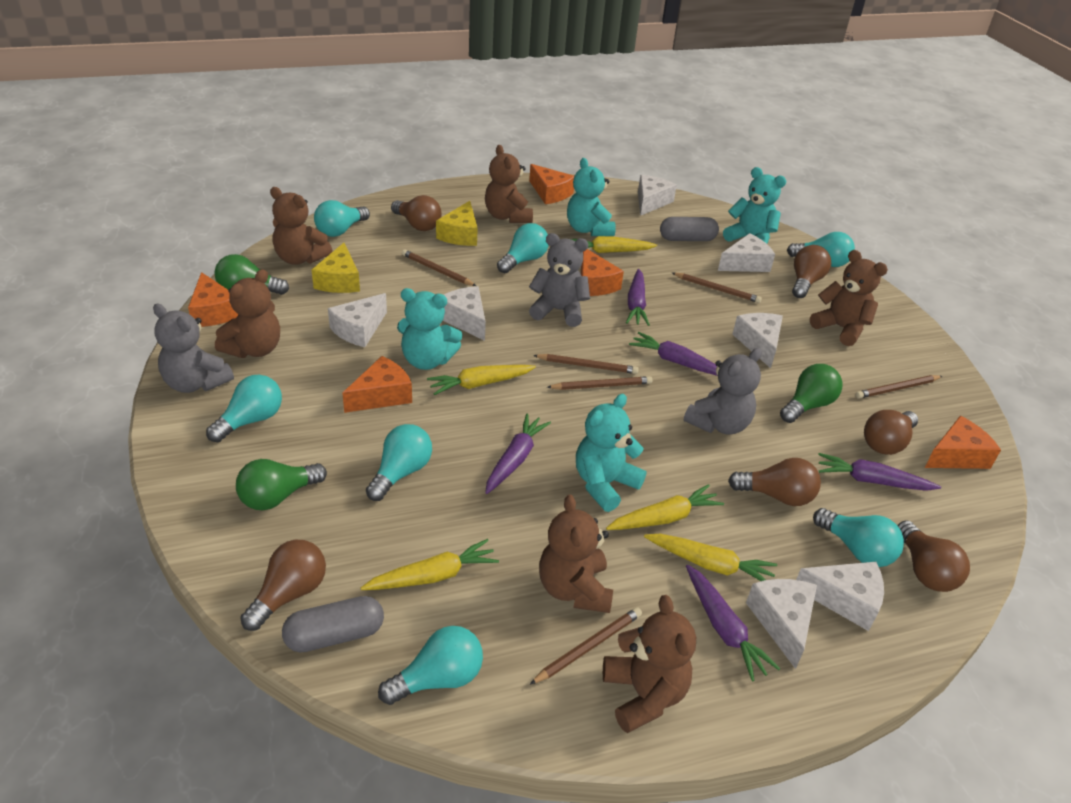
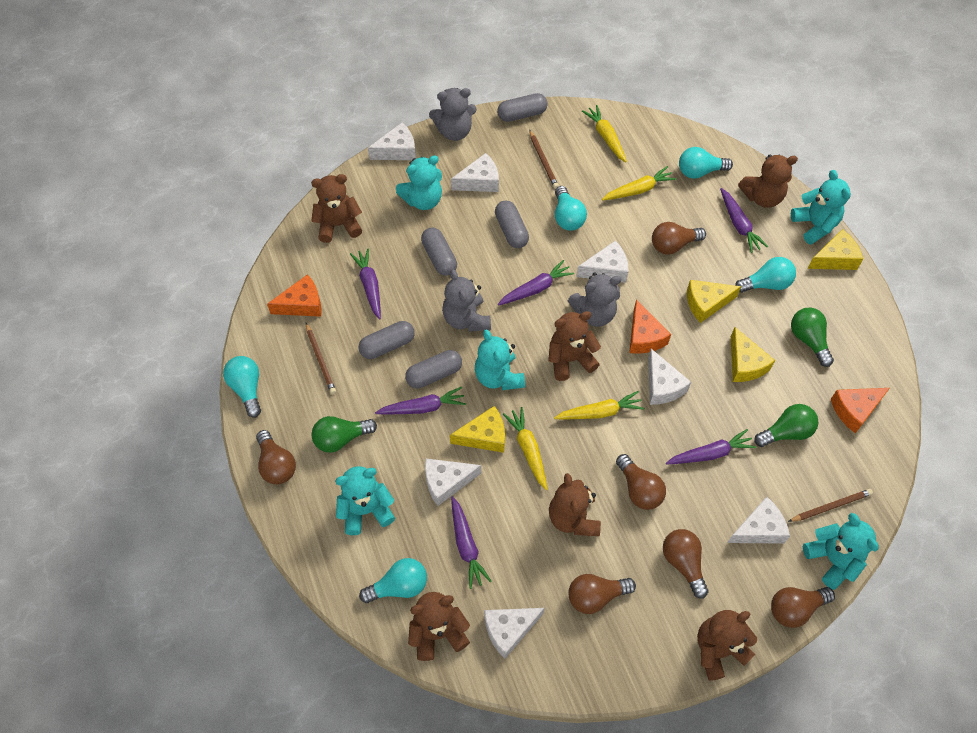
brown pencil: [402,249,476,286] [529,607,642,685] [533,354,639,374] [547,376,652,390] [672,273,762,303] [856,375,942,399] = 6 -> [306,323,336,394] [529,130,559,189] [788,489,873,522] = 3
grey capsule: [282,596,384,652] [660,217,719,241] = 2 -> [359,321,415,359] [405,350,462,388] [421,228,457,276] [495,201,529,248] [497,93,548,122] = 5
orange cheese: [188,272,239,327] [342,356,412,413] [529,164,574,204] [581,249,624,296] [925,416,1001,469] = 5 -> [267,274,322,317] [629,299,671,354] [831,388,890,433] = 3
purple carrot: [485,414,551,494] [626,269,650,326] [629,332,718,376] [686,565,780,681] [818,453,941,491] = 5 -> [350,249,381,320] [375,387,466,415] [451,496,492,589] [498,260,574,305] [666,429,756,464] [720,188,768,253] = 6
turquoise light bulb: [206,375,282,442] [314,200,370,237] [366,424,432,501] [378,626,483,705] [497,223,549,273] [787,232,855,267] [813,508,904,567] = 7 -> [223,356,261,417] [359,558,427,603] [555,186,587,231] [679,147,733,179] [735,257,796,293] = 5
turquoise teddy bear: [397,288,462,370] [567,158,616,236] [576,394,646,512] [723,167,786,244] = 4 -> [335,466,395,535] [396,155,442,210] [475,329,525,390] [791,170,851,245] [803,513,879,590] = 5
yellow carrot: [361,539,499,590] [427,365,536,395] [571,236,657,253] [606,484,724,530] [644,534,777,581] = 5 -> [503,407,548,491] [554,391,644,420] [582,105,627,162] [602,166,677,200] = 4
yellow cheese: [312,243,360,293] [436,201,478,246] = 2 -> [450,406,505,453] [687,280,741,323] [731,327,775,382] [808,229,863,270] = 4

